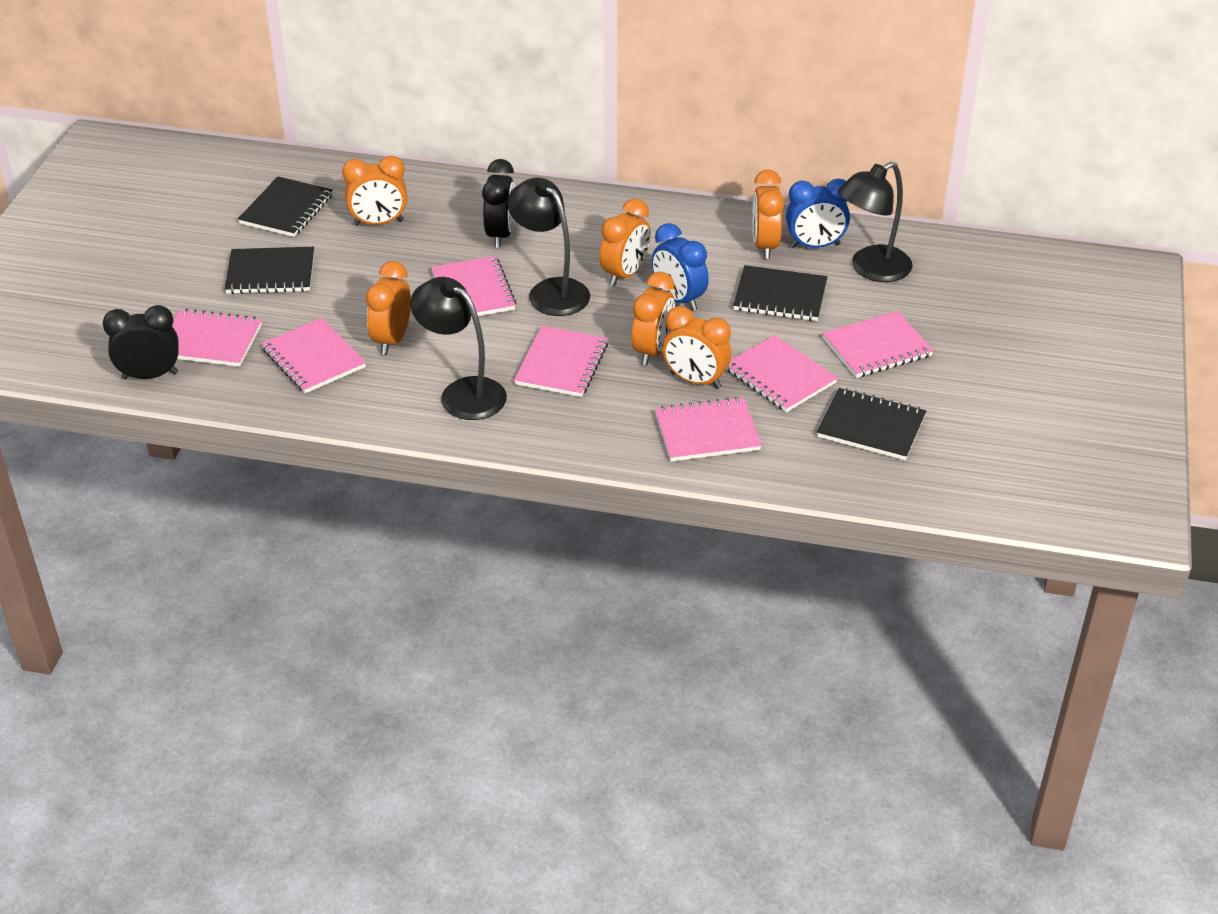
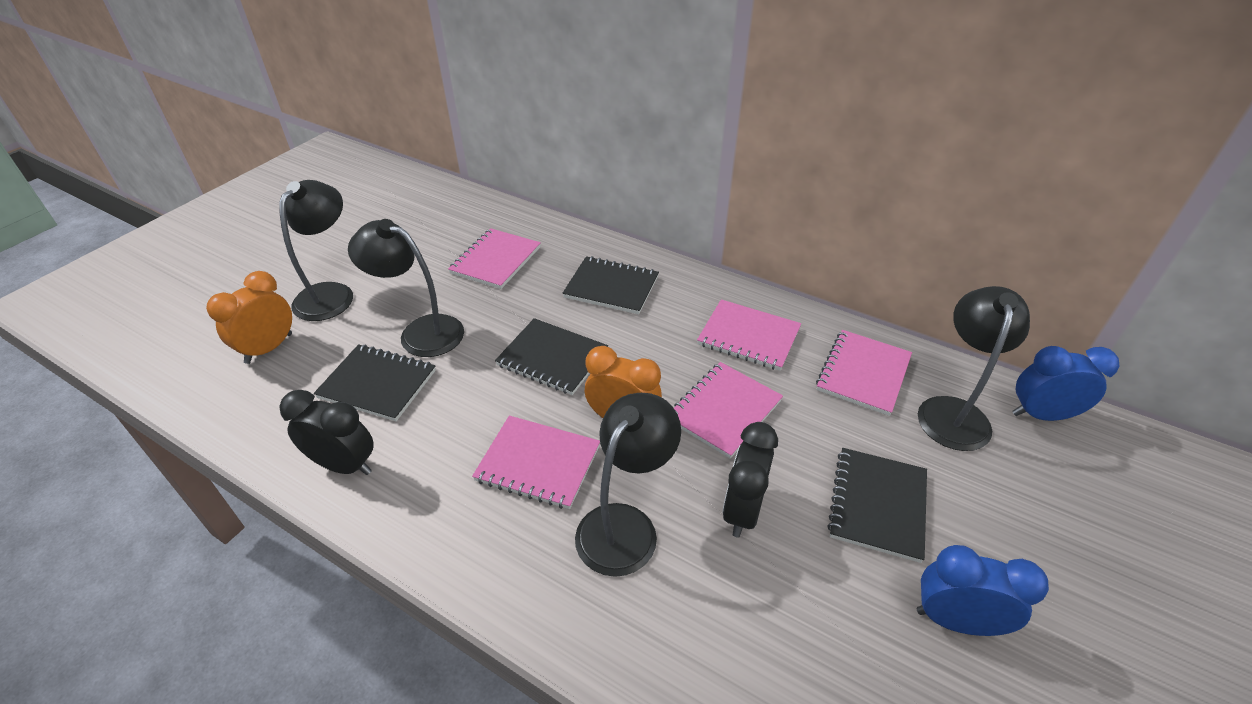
black lamp: [410,277,507,420] [507,178,590,316] [838,162,913,282] = 3 -> [279,180,353,321] [348,219,464,357] [575,393,681,577] [918,286,1030,451] = 4
orange clock: [342,156,407,226] [366,261,411,355] [599,198,651,286] [631,272,675,366] [663,306,731,389] [752,169,784,259] = 6 -> [206,271,292,364] [585,346,662,418] = 2
pink notebook: [172,309,262,367] [261,318,366,393] [431,256,516,317] [514,326,608,397] [655,397,762,462] [726,335,838,412] [822,311,934,378] = 7 -> [448,228,541,289] [472,416,600,509] [674,362,783,459] [697,299,801,371] [816,330,912,416] = 5

